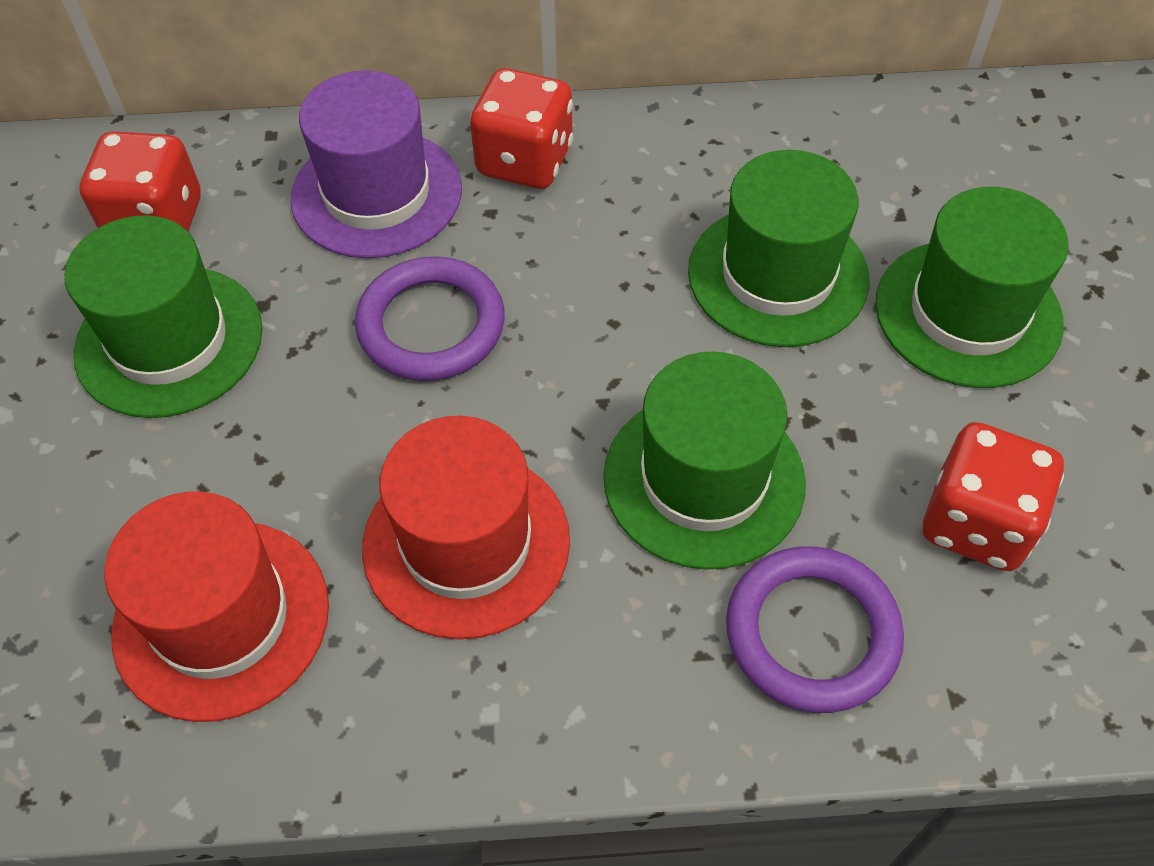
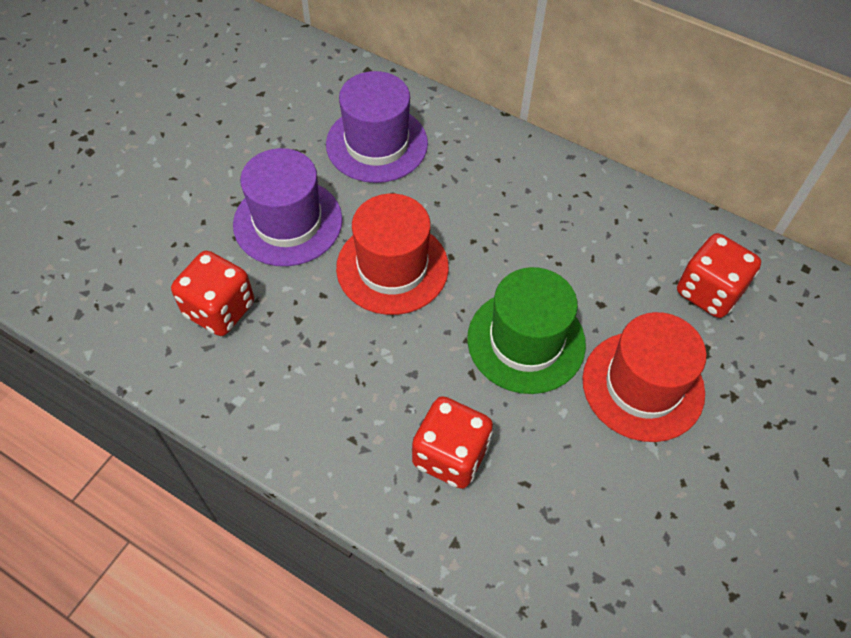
green hat: [65,215,263,418] [603,352,806,570] [688,150,870,347] [875,187,1068,388] = 4 -> [467,267,586,394] = 1
purple hat: [290,70,462,258] = 1 -> [233,148,343,266] [326,71,428,183] = 2
purple ring: [355,257,505,381] [726,546,904,713] = 2 -> none = 0

